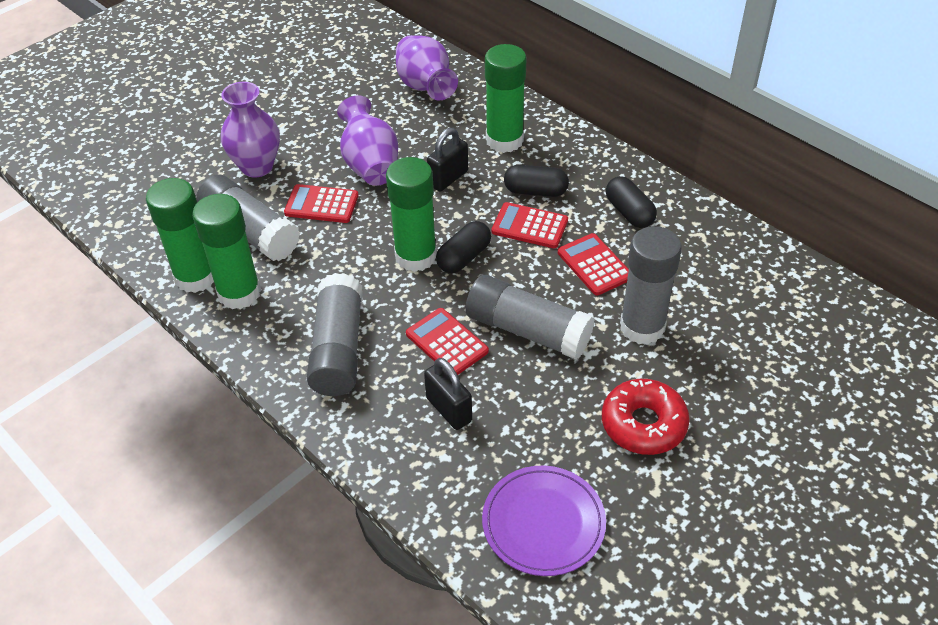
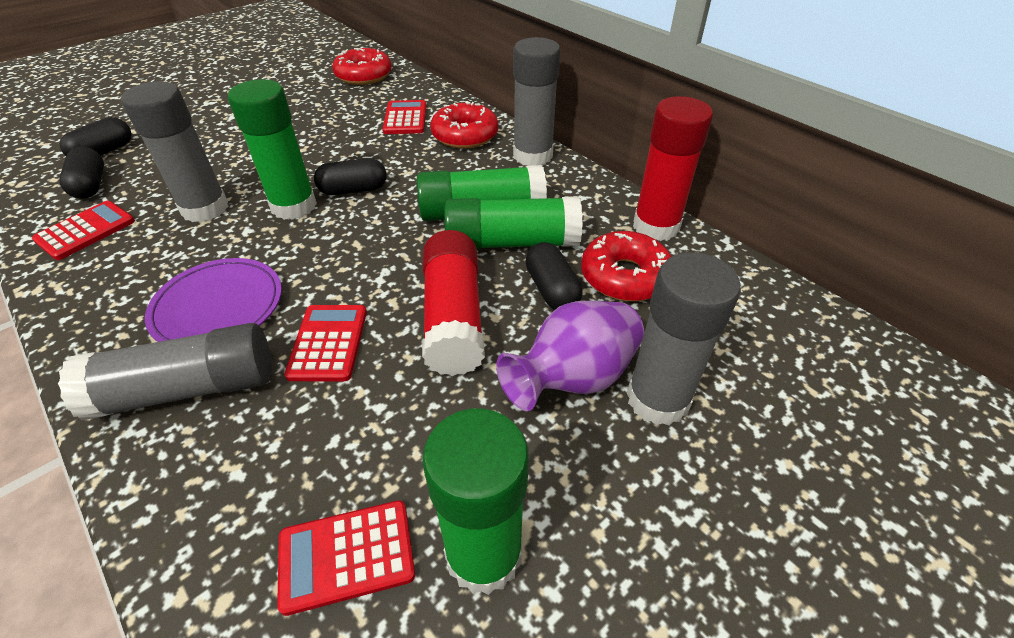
black capsule: [436,221,491,273] [504,165,569,197] [606,176,657,228] = 3 -> [60,117,132,156] [60,147,104,199] [314,158,387,195] [525,242,582,310] = 4
black padlock: [424,358,472,430] [427,128,468,192] = 2 -> none = 0
purple vase: [221,82,280,177] [337,95,398,186] [396,35,458,100] = 3 -> [496,301,644,411] = 1
red donut: [602,379,690,455] = 1 -> [332,48,392,85] [430,101,498,149] [581,231,672,301] = 3
red glue stick: none = 0 -> [422,230,485,376] [633,96,713,241] = 2

